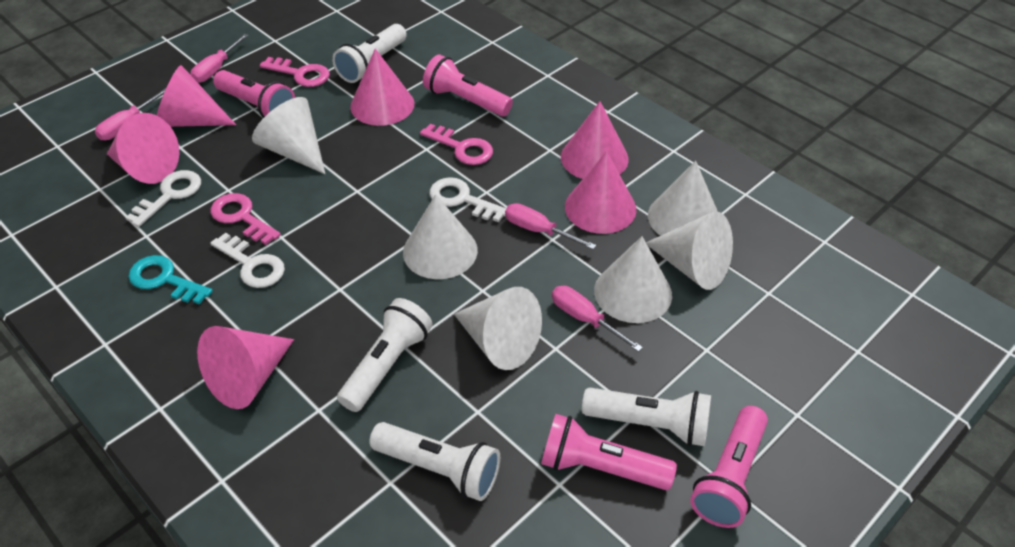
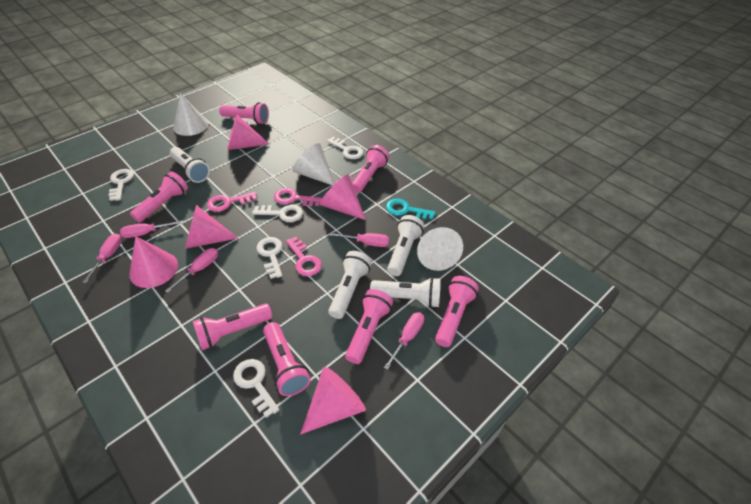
pink cone: [107,113,179,184] [157,65,236,127] [197,326,294,409] [350,49,414,126] [561,101,629,179] [565,151,636,234] = 6 -> [129,236,178,288] [185,205,238,249] [227,114,270,150] [300,367,366,435] [320,174,366,220] = 5
pink flashlight: [213,70,295,118] [423,54,513,117] [541,414,677,490] [690,406,768,528] = 4 -> [130,171,188,222] [193,304,272,350] [219,102,269,124] [263,322,311,396] [345,289,393,364] [352,145,389,193] [435,276,479,347] = 7
pink screwdriver: [95,88,166,140] [191,34,249,83] [505,203,596,249] [552,286,643,352] = 4 -> [82,233,122,283] [120,220,183,238] [165,248,218,293] [330,233,389,247] [384,312,424,370] = 5
white cone: [252,97,325,174] [403,194,478,279] [454,287,542,370] [594,236,672,323] [646,212,733,290] [648,161,718,236] = 6 -> [173,93,209,136] [292,143,335,186] [417,227,463,271] = 3
white key: [125,170,201,227] [210,233,285,288] [430,177,506,222] = 3 -> [108,169,134,201] [233,359,280,418] [252,205,303,222] [256,237,282,279] [327,137,364,159] = 5

